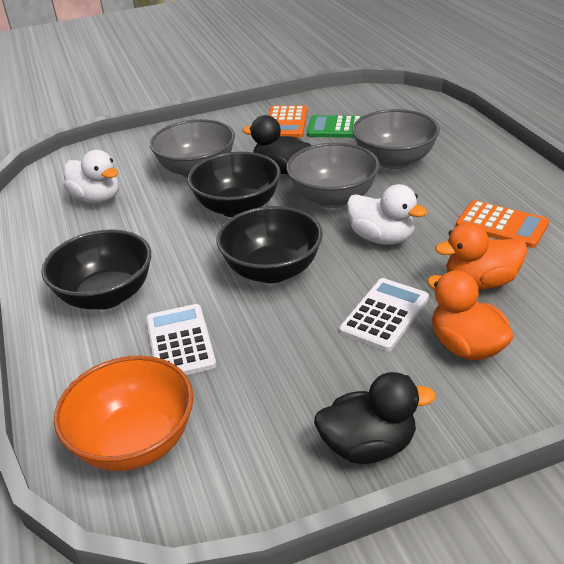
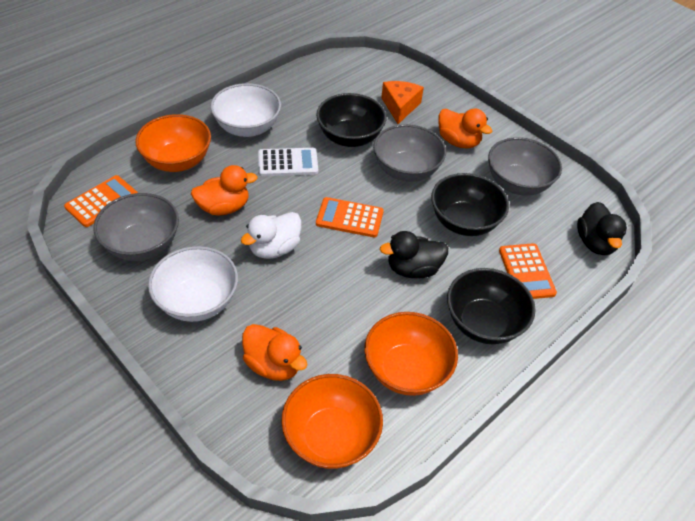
green calculator: [307,115,362,138] = 1 -> none = 0
orange bowl: [54,355,194,471] = 1 -> [135,114,211,172] [281,374,383,469] [364,312,458,396] = 3
orange calculator: [269,105,307,138] [456,200,549,248] = 2 -> [64,175,138,227] [316,197,384,237] [499,243,557,299] = 3
orange cheese: none = 0 -> [381,81,424,124] = 1
orange duck: [427,270,514,360] [435,222,527,289] = 2 -> [191,165,258,216] [242,324,307,381] [438,109,493,149] = 3
white bowl: none = 0 -> [148,246,238,322] [210,83,281,137] = 2
white calculator: [146,304,216,375] [339,278,429,352] = 2 -> [258,148,318,176] = 1
white duck: [64,150,119,204] [347,184,427,245] = 2 -> [241,212,301,259] = 1

